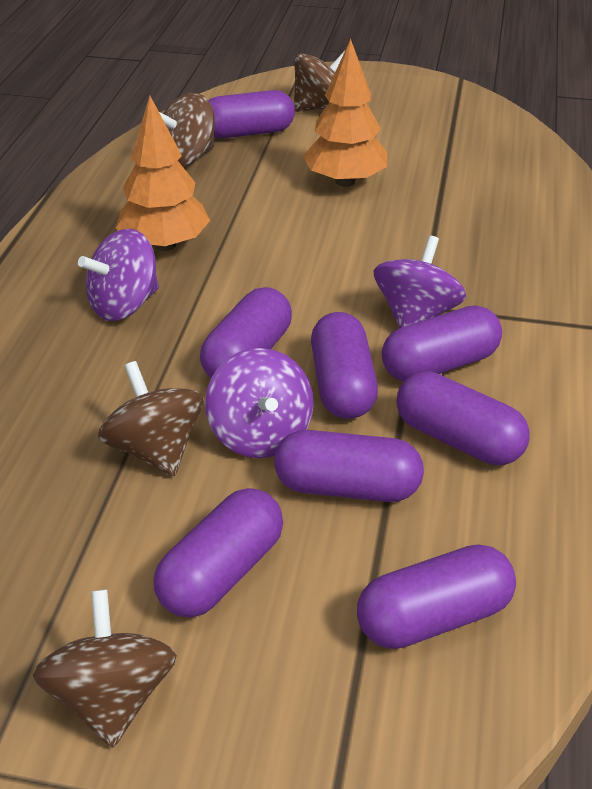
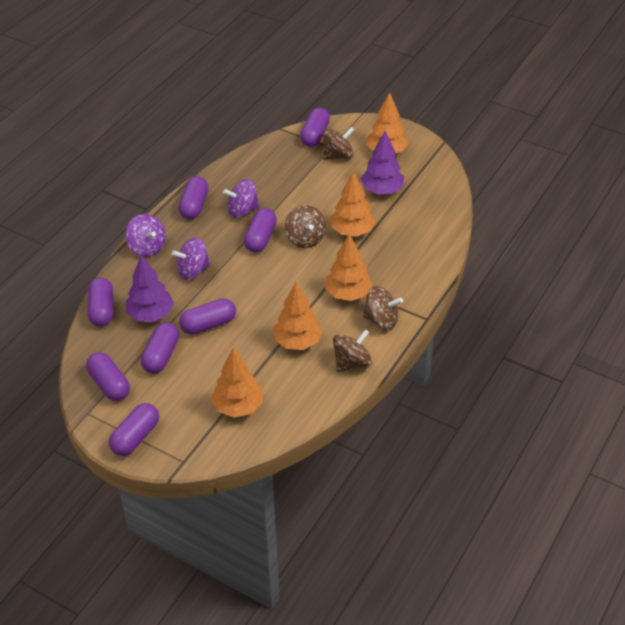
orange tree: [116,96,210,251] [303,39,387,187] = 2 -> [211,348,263,418] [273,282,323,350] [325,234,373,301] [331,171,375,237] [366,92,409,153] = 5
purple tree: none = 0 -> [126,255,174,322] [361,131,404,194] = 2

